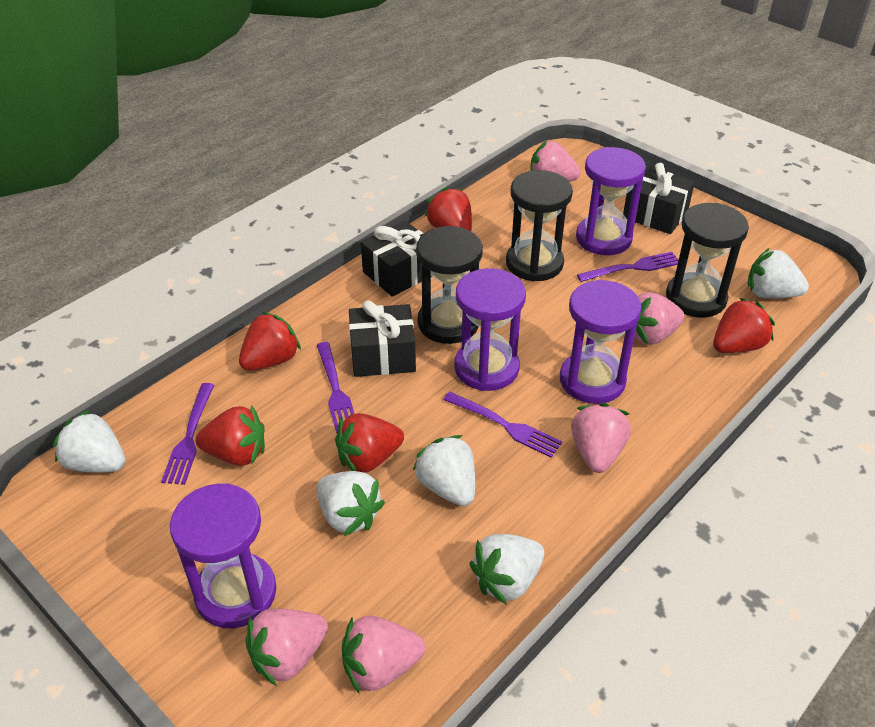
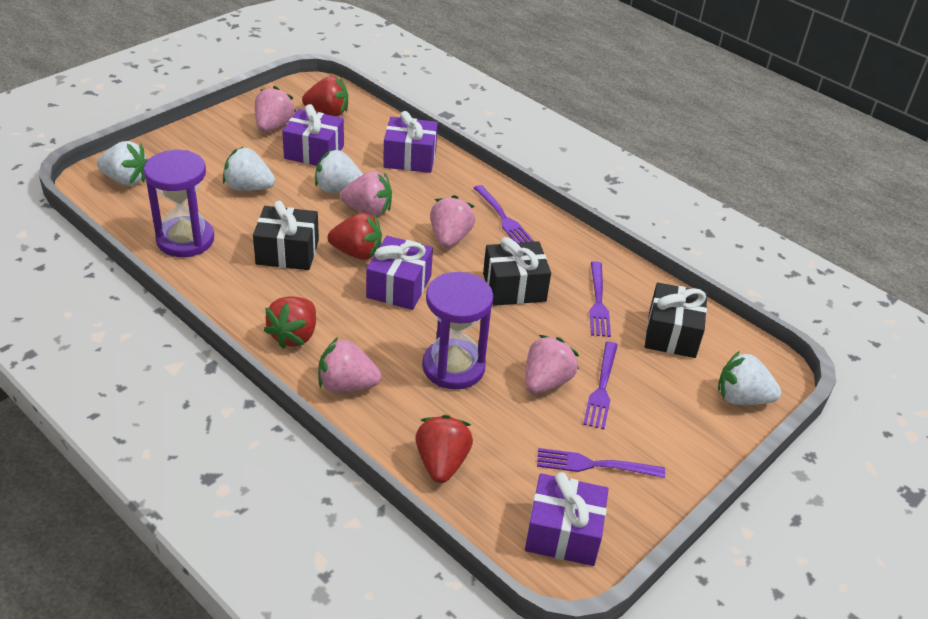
black hourglass: [416,226,483,344] [506,170,573,282] [666,203,749,318] = 3 -> none = 0
purple gift: none = 0 -> [282,104,344,166] [366,236,433,310] [383,111,438,173] [525,472,609,566] = 4
purple hourglass: [170,483,276,628] [454,268,526,391] [560,280,642,404] [576,147,646,255] = 4 -> [144,150,214,257] [422,272,494,389] = 2
red strawberry: [195,405,265,466] [239,312,301,371] [335,413,404,473] [425,187,472,231] [713,298,775,353] = 5 -> [264,296,316,349] [302,76,348,116] [328,213,382,260] [415,415,473,483] = 4
white strawberry: [53,410,125,473] [316,471,385,536] [413,435,475,506] [470,534,544,605] [747,248,809,298] = 5 -> [97,141,148,186] [223,146,275,191] [315,149,363,193] [718,351,781,405] = 4

